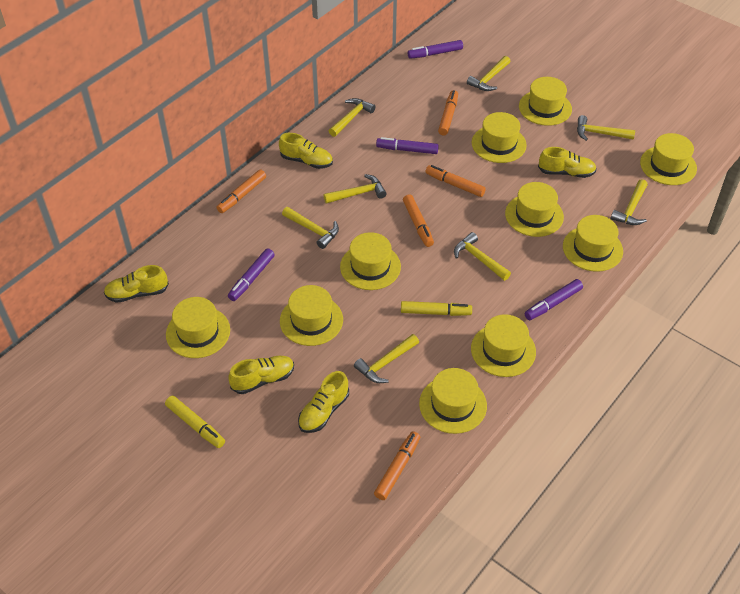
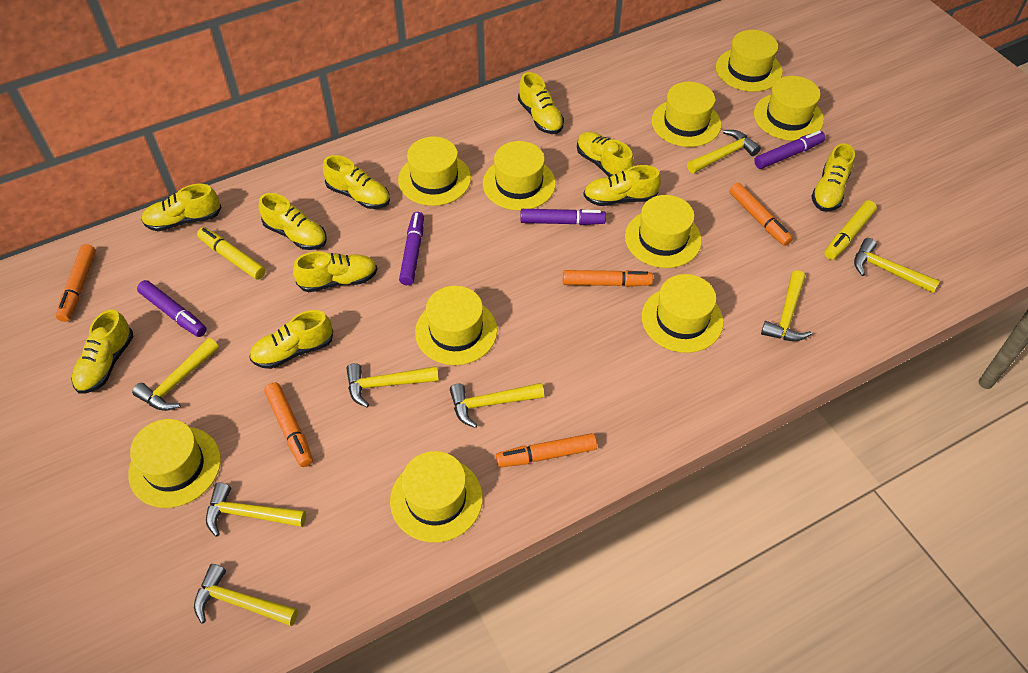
yellow shoe: [104,265,169,303] [228,356,294,394] [279,133,333,169] [298,371,349,433] [538,147,597,178] = 5 -> [72,309,133,394] [141,184,221,231] [249,310,333,369] [259,193,326,250] [293,251,377,292] [323,155,390,209] [518,72,564,134] [577,132,634,177] [583,165,661,206] [811,143,855,211] = 10

